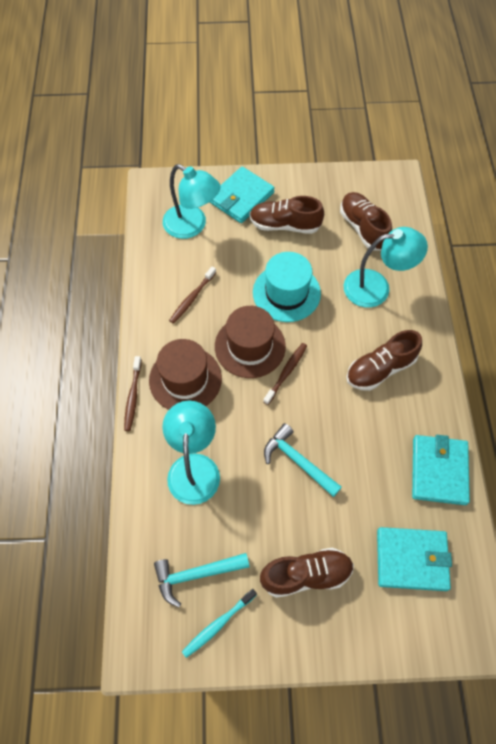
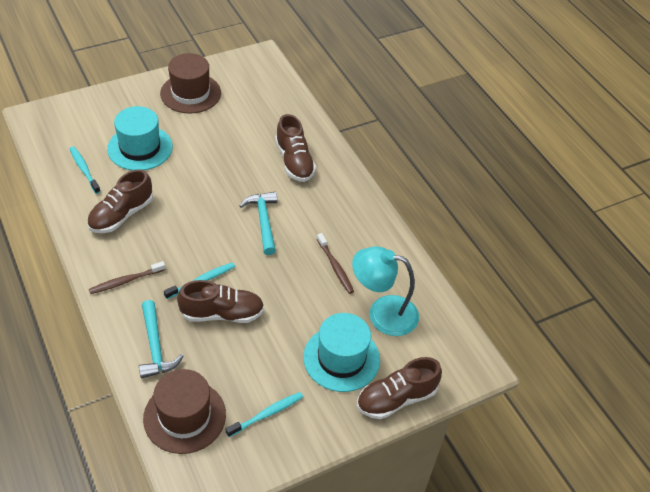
brown toothbrush: [124,356,142,431] [169,267,216,324] [263,343,307,405] = 3 -> [89,261,166,294] [317,233,354,294] = 2
turquoise hat: [253,252,321,322] = 1 -> [107,106,173,171] [303,313,380,392] = 2
turquoise lamp: [162,401,220,505] [163,164,220,239] [344,227,428,308] = 3 -> [352,247,419,336] = 1
turquoise toothbrush: [182,589,257,658] = 1 -> [69,146,101,194] [164,262,235,299] [226,392,303,437] = 3
turquoise wallet: [210,166,275,223] [377,527,452,591] [412,435,470,505] = 3 -> none = 0

